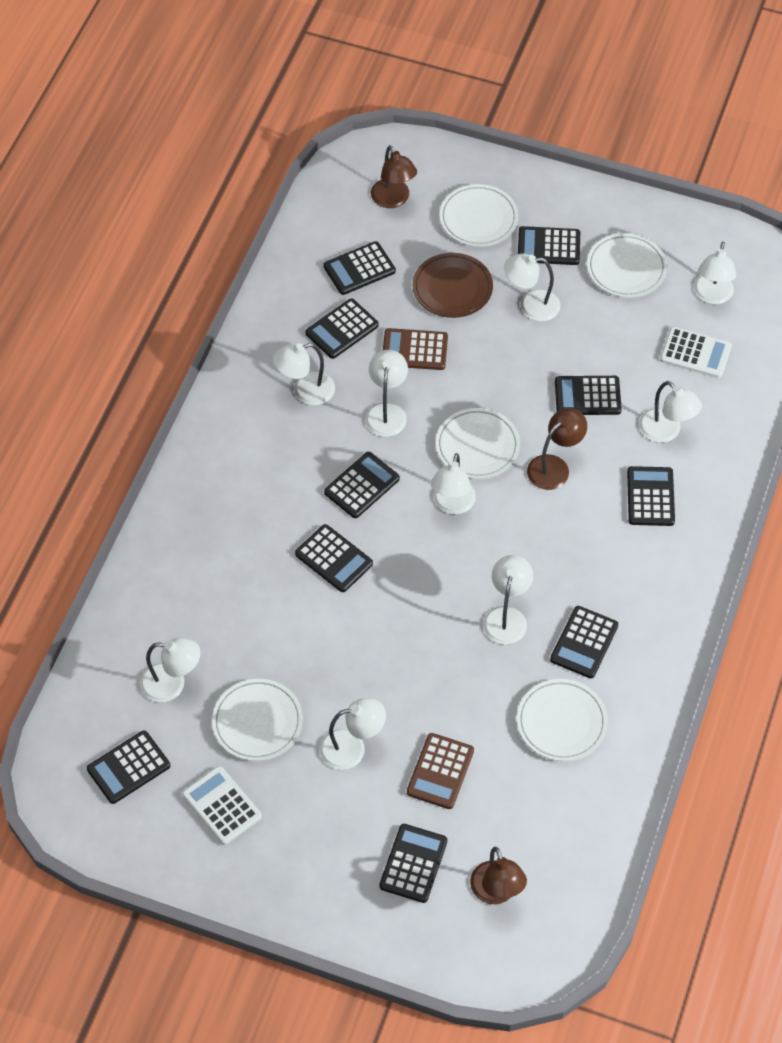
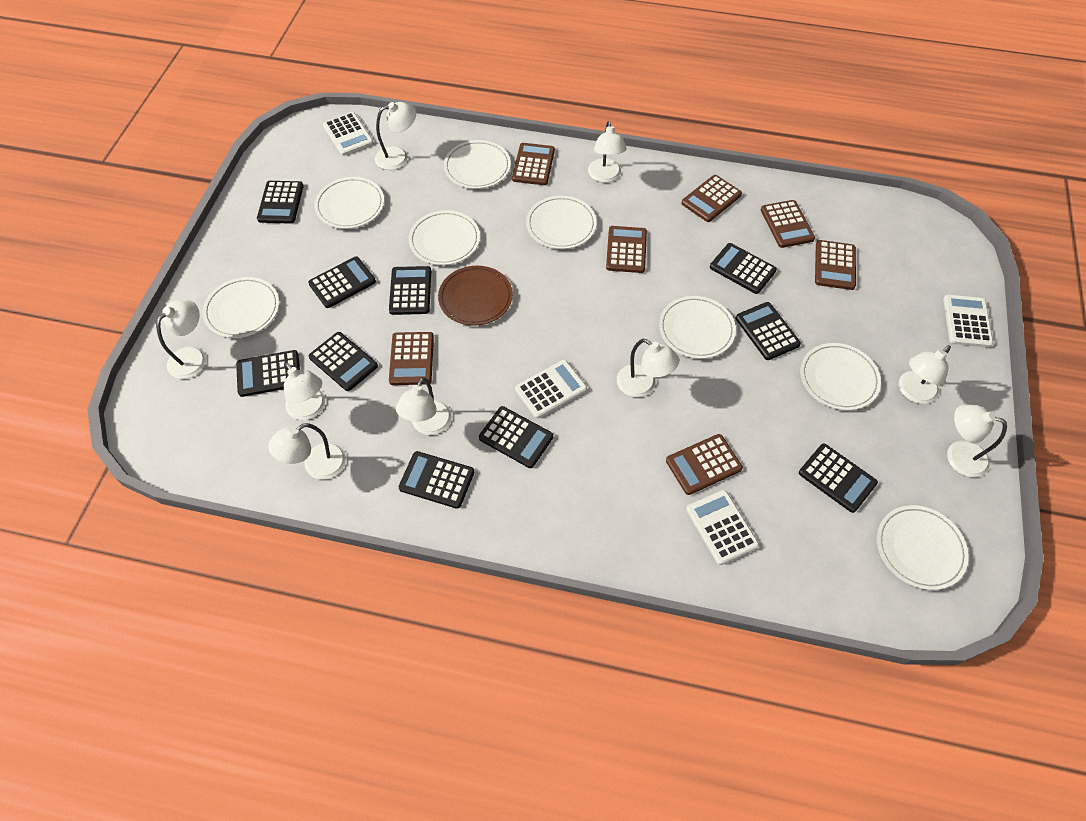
brown calculator: [383,328,448,370] [407,733,474,809] = 2 -> [389,332,434,385] [512,143,555,185] [606,226,647,273] [666,434,743,495] [681,175,742,222] [761,200,815,248] [815,240,856,290] = 7
brown lamp: [371,145,417,208] [470,847,527,904] [527,408,587,490] = 3 -> none = 0
white calculator: [182,766,262,845] [660,327,732,378] = 2 -> [323,112,374,156] [515,360,587,419] [686,490,759,565] [943,294,993,347] = 4
white plate: [212,679,303,761] [436,408,520,479] [439,184,518,247] [517,679,608,761] [587,233,667,298] = 5 -> [202,277,279,338] [314,177,384,229] [409,210,480,265] [444,140,511,189] [526,196,596,249] [659,296,736,359] [800,343,881,410] [877,505,968,590] = 8

